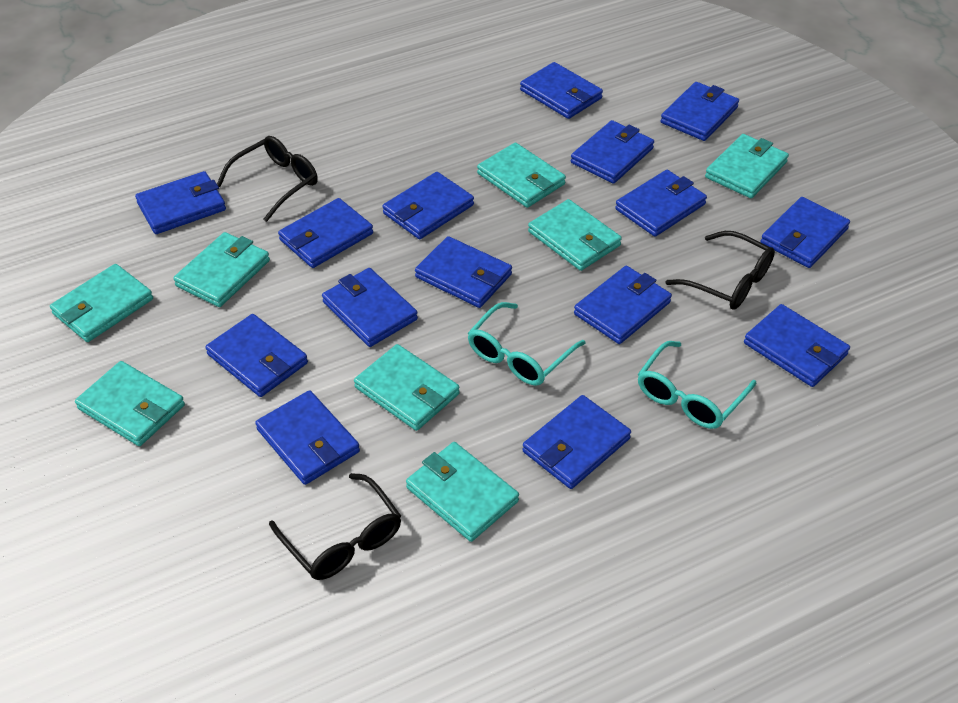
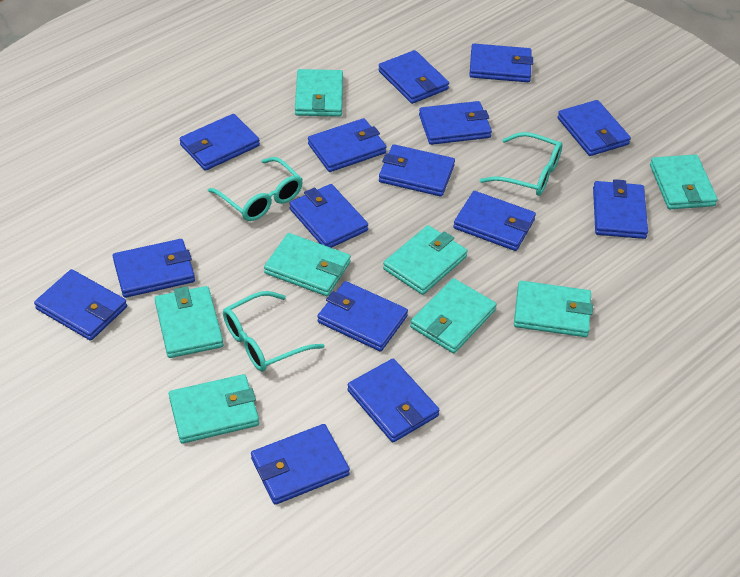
black glasses: [217,136,318,222] [269,473,401,580] [665,231,775,309] = 3 -> none = 0
turquoise glasses: [468,302,586,386] [638,341,756,429] = 2 -> [208,157,303,221] [223,291,324,372] [480,132,563,196] = 3

